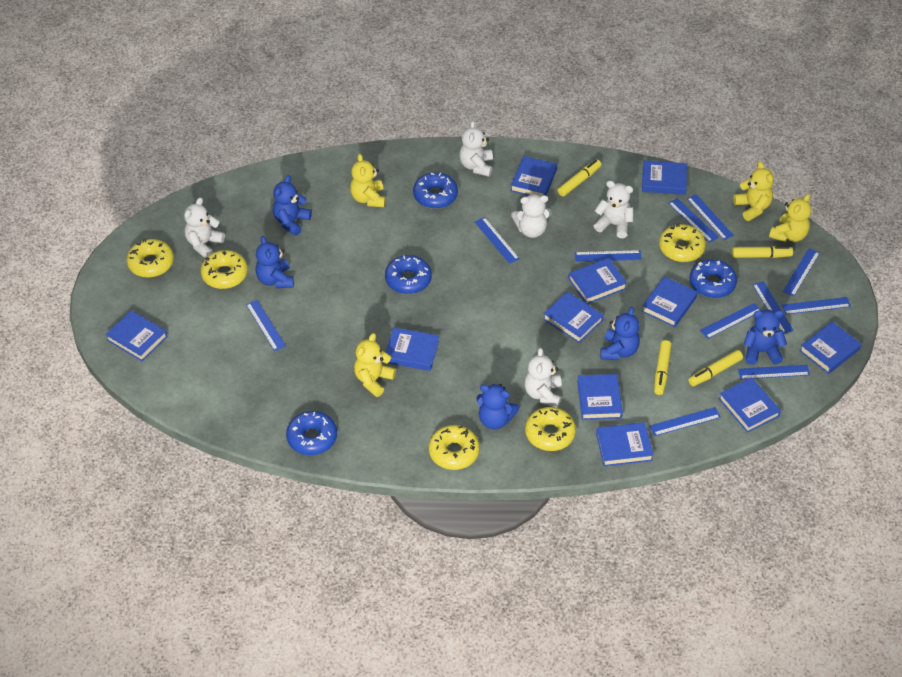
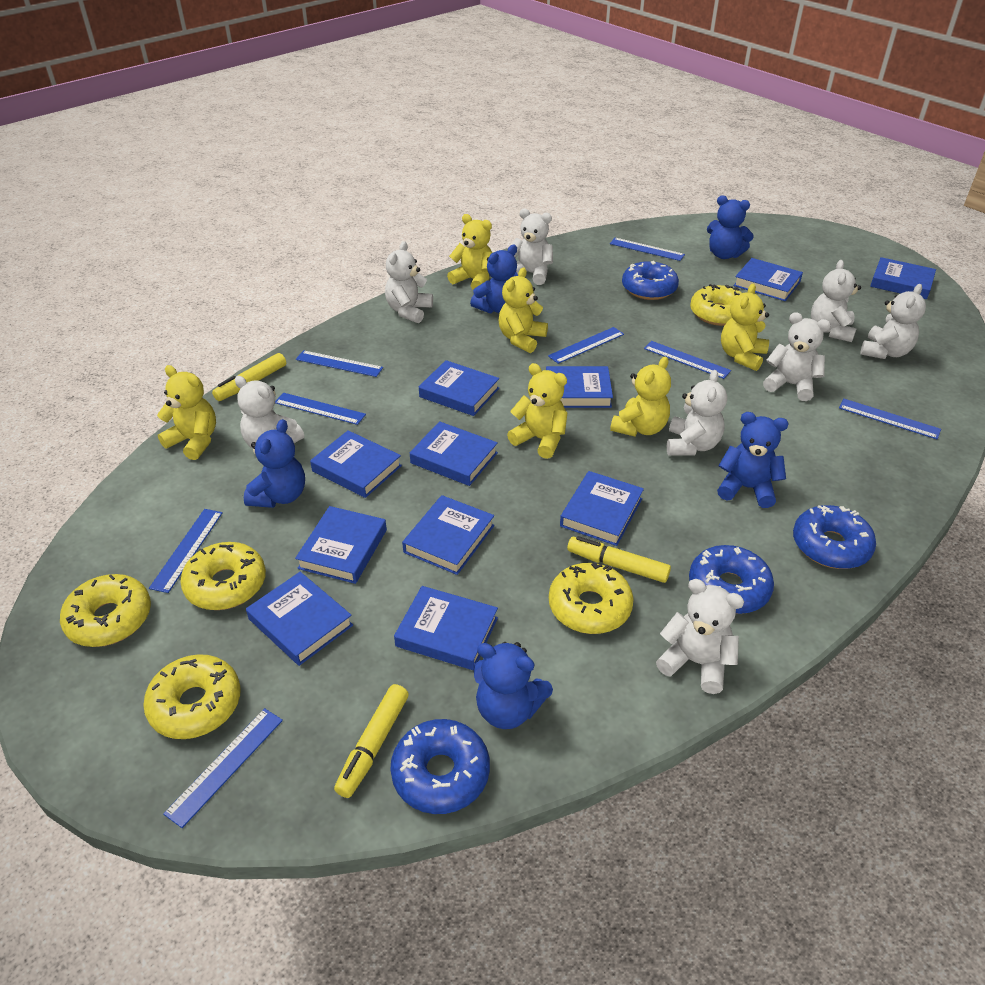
blue ruler: [246,300,286,351] [475,217,520,264] [575,250,642,262] [650,407,721,436] [668,198,719,242] [687,194,734,240] [700,303,762,339] [738,365,810,379] [752,281,794,333] [782,248,820,297] [782,297,851,315] = 11 -> [149,509,223,593] [163,708,283,828] [275,393,366,425] [296,350,383,377] [548,327,624,364] [610,238,685,261] [644,341,731,379] [839,399,941,439] = 8
white teddy bear: [184,197,225,258] [459,120,493,177] [511,194,552,238] [524,348,562,408] [594,181,634,238] = 5 -> [235,376,304,449] [385,241,433,323] [512,208,553,285] [656,579,744,694] [667,370,727,455] [763,312,831,401] [811,260,861,342] [860,284,926,359] = 8
yellow marker: [558,160,601,197] [654,340,671,395] [688,350,743,386] [732,246,793,258] = 4 -> [212,353,286,401] [334,684,409,798] [567,536,671,583] = 3
yellow teddy bear: [350,154,385,207] [354,333,396,397] [733,161,774,221] [769,194,811,242] = 4 -> [157,365,216,460] [447,214,492,290] [499,267,548,353] [507,363,568,459] [610,357,671,437] [721,284,769,371] = 6

